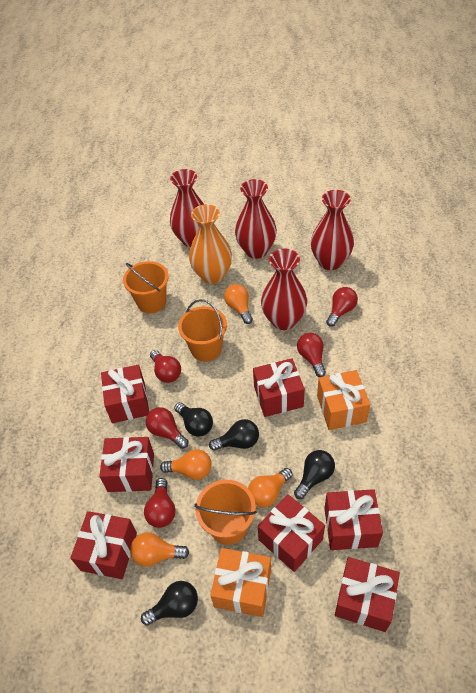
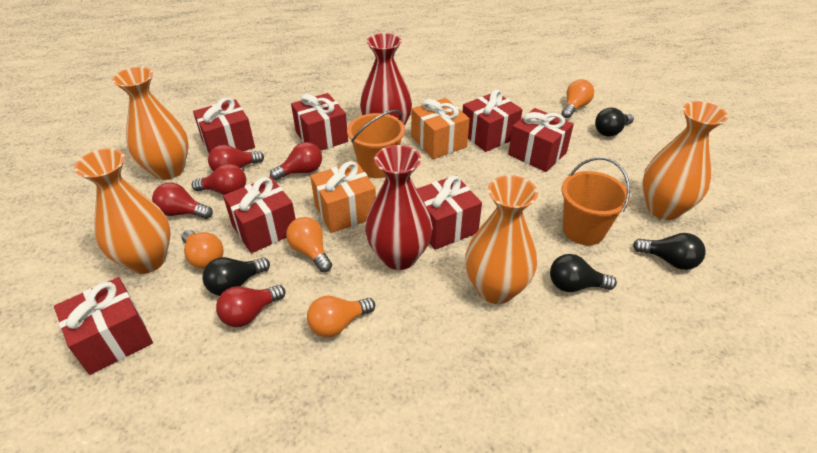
orange bucket: [123,261,169,313] [178,299,227,362] [194,480,257,545] = 3 -> [347,110,405,178] [561,157,630,245] = 2
orange vase: [189,204,232,284] = 1 -> [74,148,171,274] [112,67,189,180] [465,175,538,304] [642,101,728,220] = 4
red vase: [170,169,204,247] [235,179,277,259] [261,249,307,330] [311,190,354,270] = 4 -> [360,33,412,126] [365,145,433,270] = 2

